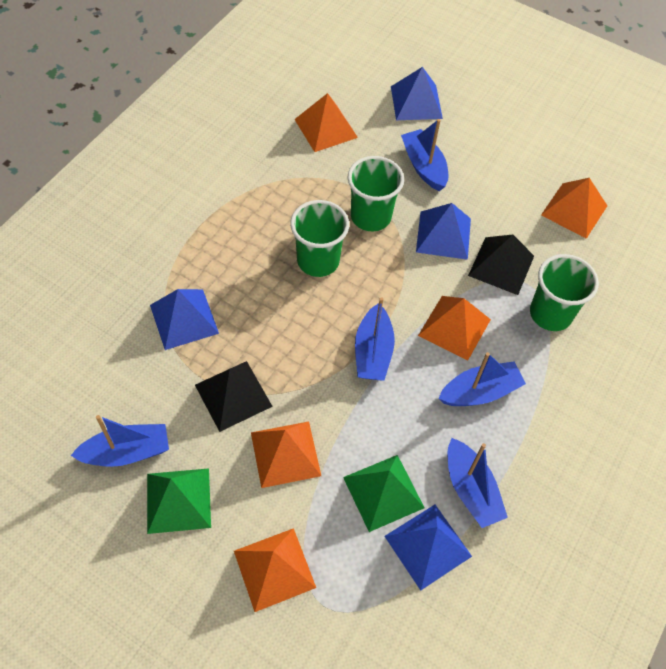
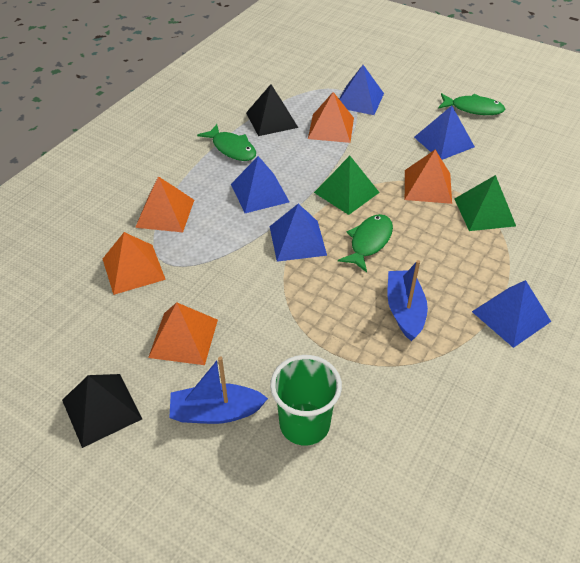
blue boat: [70,415,169,467] [355,297,395,381] [401,119,448,191] [438,352,526,406] [447,438,508,528] = 5 -> [169,356,268,424] [387,260,428,341] = 2
blue pyramid: [150,289,219,350] [384,505,472,590] [391,67,443,120] [416,203,471,260] = 4 -> [231,156,289,213] [270,204,327,262] [339,65,384,115] [414,106,475,160] [472,280,551,348] = 5
green cup: [290,200,349,277] [348,156,404,231] [530,254,599,331] = 3 -> [270,355,342,446] = 1
green fish: none = 0 -> [197,124,256,161] [338,214,393,272] [438,93,505,115] = 3

